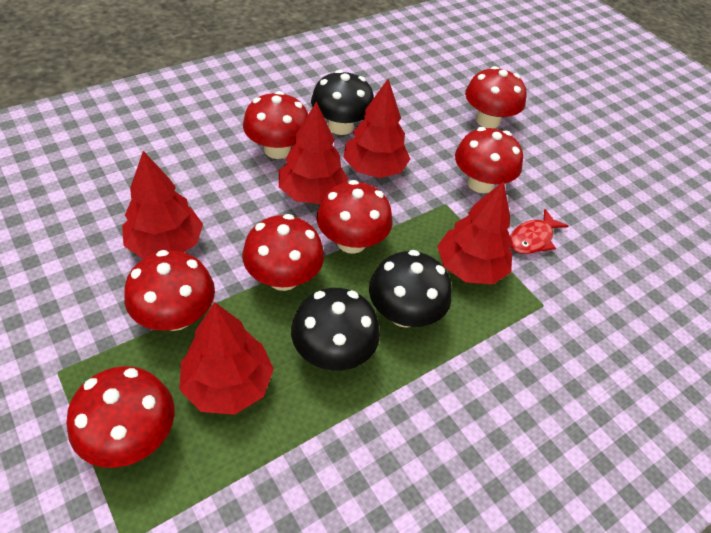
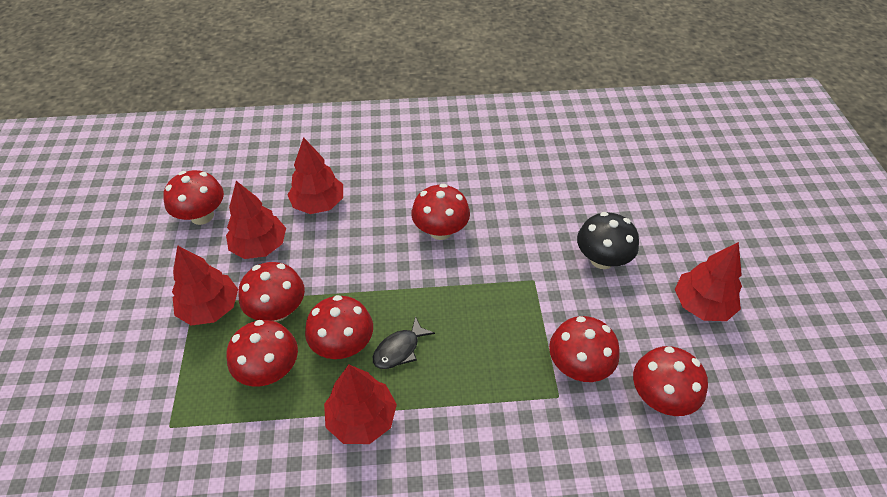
black fish: none = 0 -> [373,316,435,369] = 1
black mushroom: [291,288,380,371] [311,70,374,135] [369,250,452,328] = 3 -> [577,212,639,269] = 1
red fish: [510,209,569,254] = 1 -> none = 0

